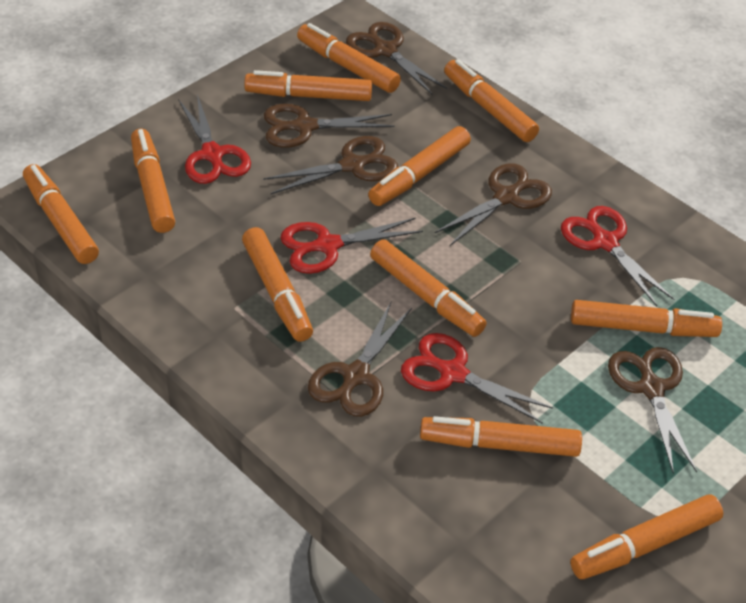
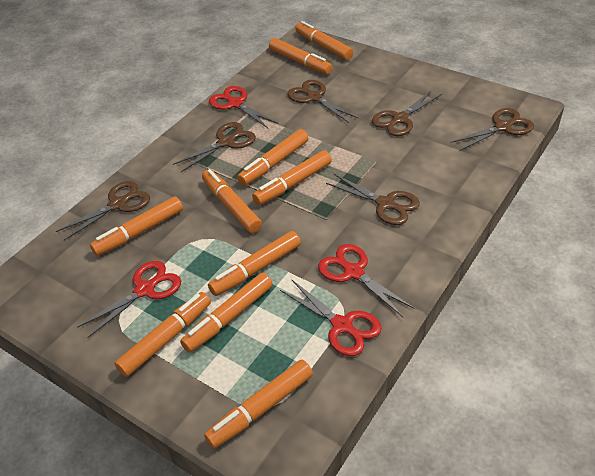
orange marker: [23,164,99,264] [131,129,175,233] [242,227,313,342] [244,70,372,101] [297,23,401,93] [368,126,471,206] [370,239,487,337] [420,416,582,457] [444,59,539,142] [570,494,723,579] [571,300,722,337] = 11 -> [90,197,183,256] [114,292,211,377] [180,273,273,352] [202,169,262,233] [204,360,313,449] [208,231,301,296] [237,129,308,186] [252,150,332,205] [269,38,332,74] [295,21,353,60] = 10

